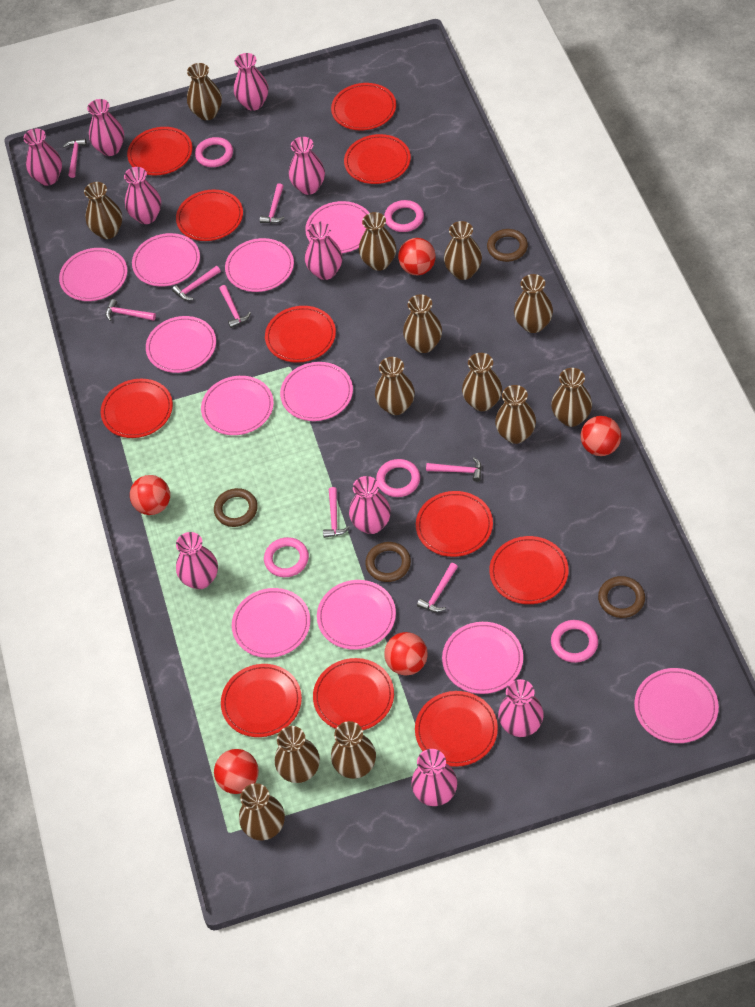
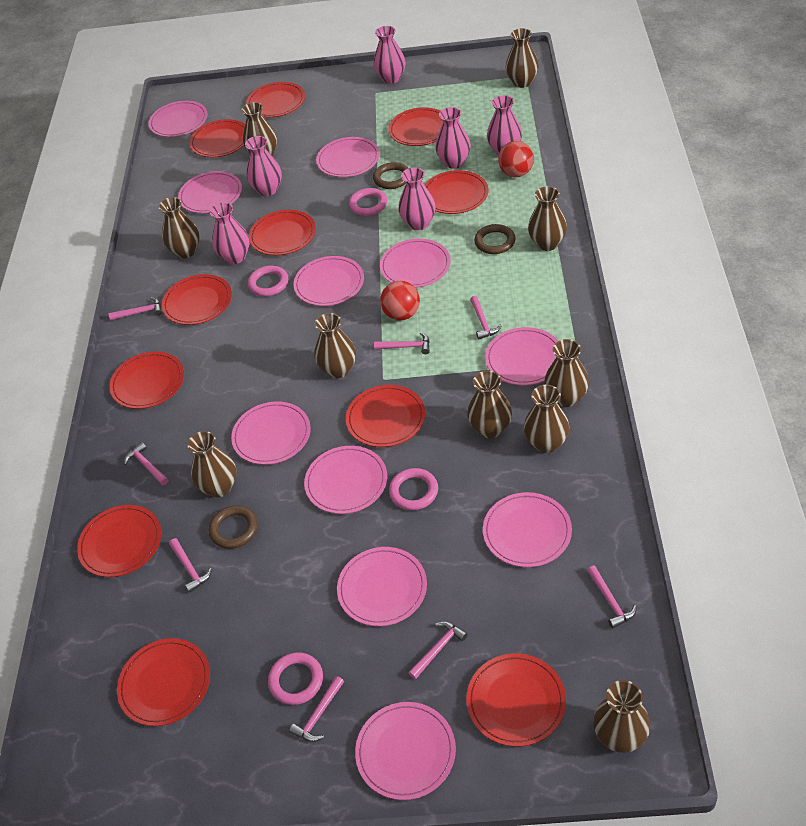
brown ring: [214,488,258,527] [366,542,411,582] [487,229,528,262] [598,576,645,618] = 4 -> [209,505,258,549] [373,162,409,189] [474,224,516,254] = 3
brown vase: [84,182,122,239] [187,63,222,120] [239,783,285,840] [275,726,320,783] [331,721,376,779] [359,212,396,271] [375,357,415,415] [403,295,442,353] [444,221,482,280] [462,353,502,411] [495,385,536,444] [514,274,553,333] [551,368,592,427] = 13 -> [158,197,200,258] [187,431,236,497] [241,102,277,156] [314,313,356,378] [467,371,512,438] [506,28,539,88] [524,385,570,453] [528,186,567,251] [544,339,589,407] [593,680,650,753] = 10
pink ring: [195,137,233,167] [264,537,309,577] [376,459,420,497] [384,200,424,232] [551,620,598,663] = 5 -> [248,266,289,296] [268,652,323,705] [349,188,387,216] [389,468,438,510] = 4
pink vase: [23,129,62,186] [87,99,124,156] [124,167,161,224] [176,532,218,589] [234,53,268,111] [289,137,325,195] [305,222,342,280] [349,476,391,534] [411,749,457,806] [498,679,544,737] = 10 -> [210,202,250,264] [245,136,282,196] [374,26,406,84] [398,167,436,230] [435,107,471,169] [487,95,522,156] = 6
red ball: [130,475,170,515] [214,749,259,794] [384,632,428,676] [398,238,436,275] [581,416,621,456] = 5 -> [380,281,420,321] [498,141,534,177] = 2

